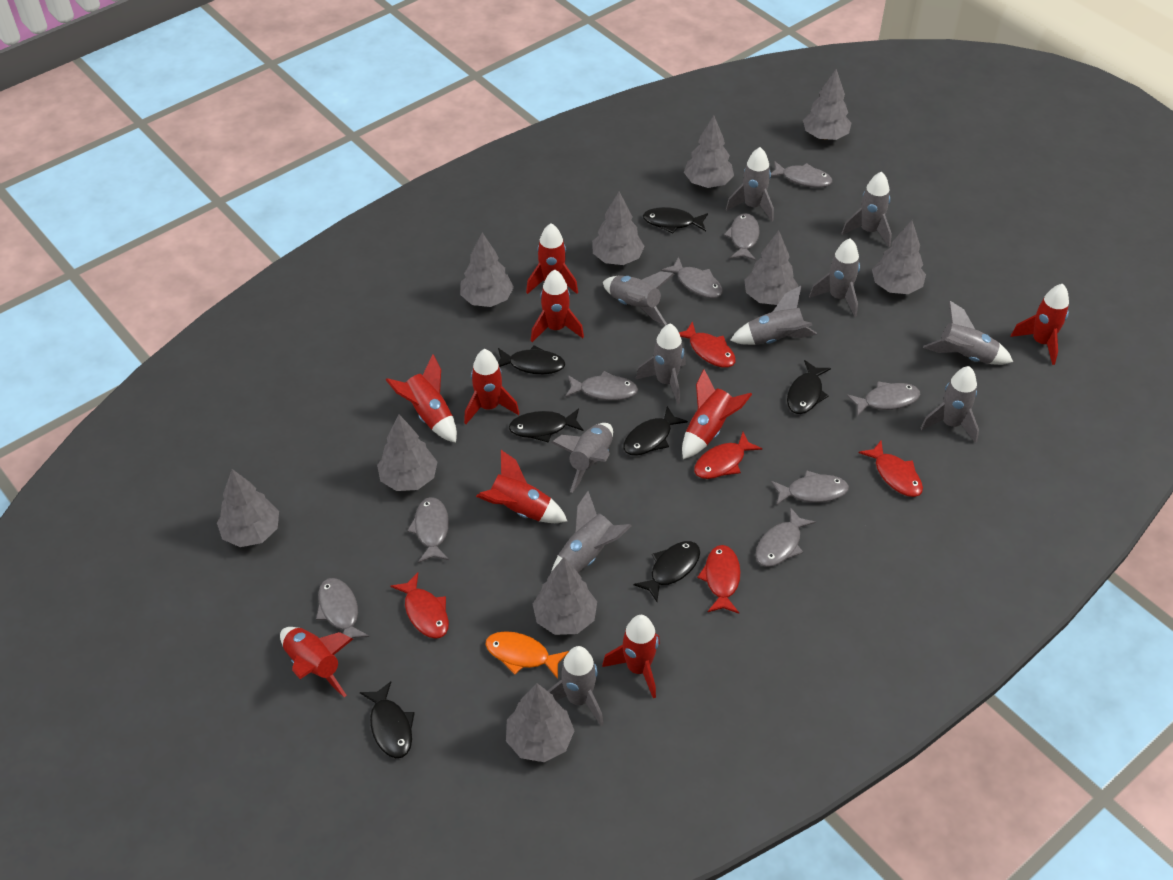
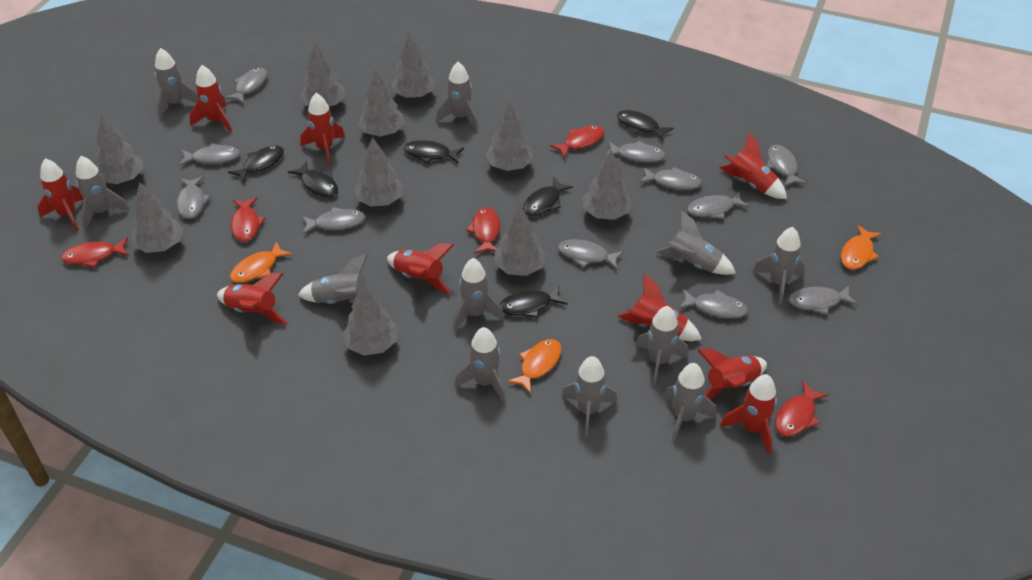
black fish: [360,681,415,758] [498,345,565,374] [509,408,584,443] [623,406,688,456] [633,541,700,602] [643,207,708,234] [787,360,831,414] = 7 -> [228,145,284,183] [288,161,338,197] [404,140,464,164] [499,286,568,318] [523,177,573,216] [617,110,674,141] = 6
grey fish: [316,578,369,638] [407,497,449,563] [565,371,638,401] [661,257,723,298] [724,213,760,261] [755,507,816,567] [771,161,832,188] [771,470,849,506] [847,381,920,417] = 9 -> [177,176,211,219] [179,143,240,166] [225,68,267,104] [302,207,366,234] [558,239,624,269] [605,141,665,163] [640,167,702,190] [678,289,748,319] [687,191,750,219] [767,145,807,187] [789,286,858,315] = 11
orange fish: [485,631,569,679] = 1 -> [230,241,293,283] [507,339,561,394] [841,225,882,270] = 3

